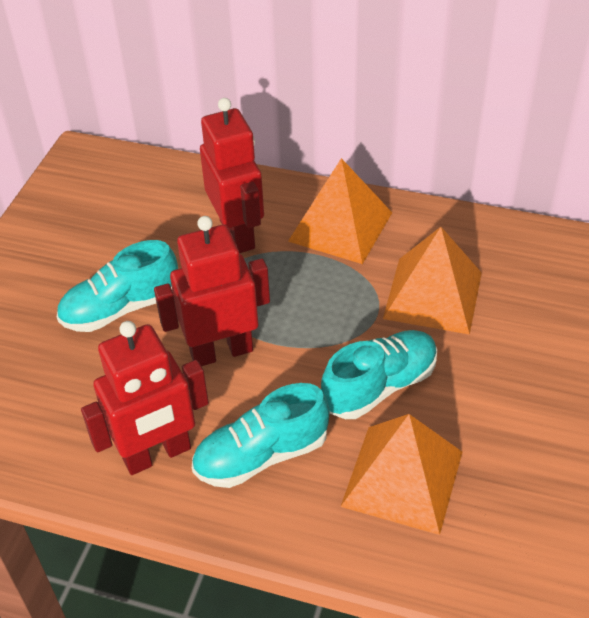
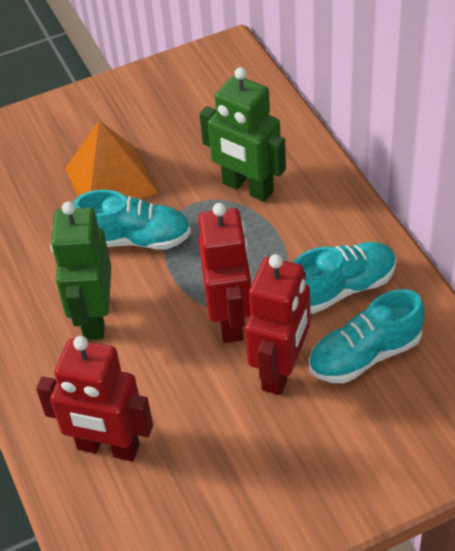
green robot: none = 0 -> [50,201,111,340] [200,67,286,202] = 2
orange pyramid: [288,158,392,264] [341,414,462,535] [383,227,482,335] = 3 -> [65,120,158,199] = 1

